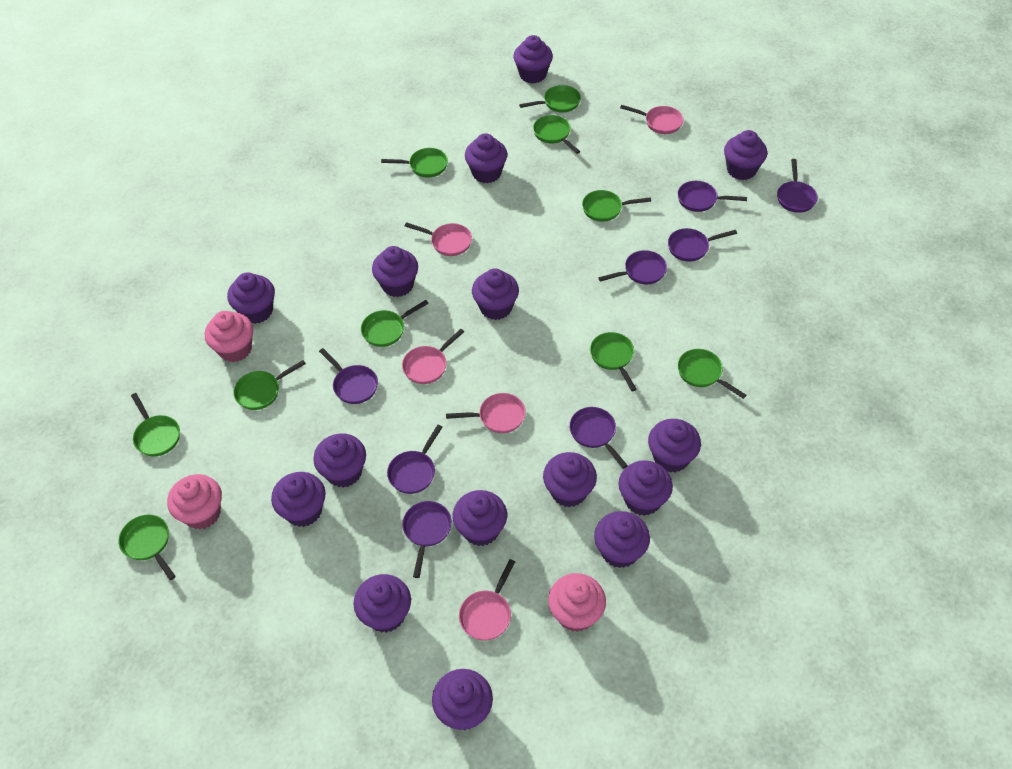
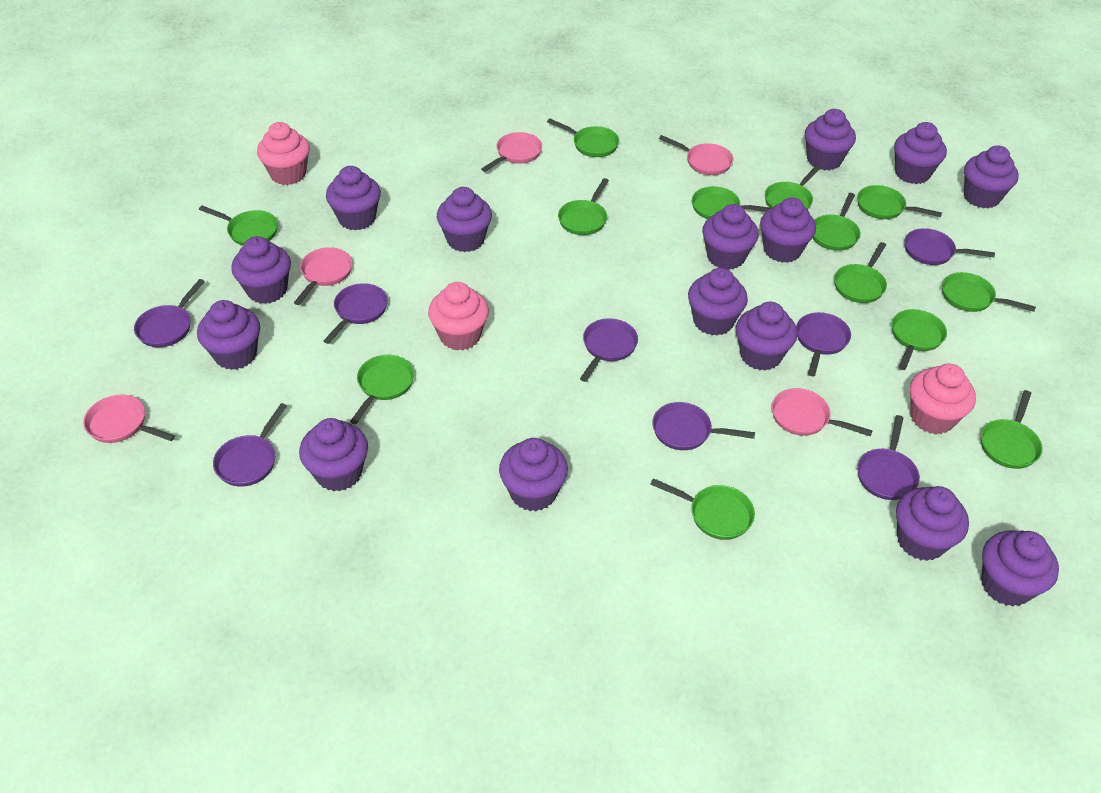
green pan: [118,514,176,580] [131,393,180,456] [233,360,306,410] [361,300,429,347] [381,148,448,177] [519,85,581,113] [533,115,580,154] [582,190,651,222] [590,332,637,391] [677,349,746,399] = 10 -> [199,206,278,246] [350,355,414,425] [547,118,619,157] [558,178,609,235] [650,478,755,540] [692,186,771,219] [765,165,821,210] [813,193,861,251] [834,242,887,303] [857,185,942,219] [892,309,947,370] [942,272,1036,312] [981,390,1043,469] = 13

